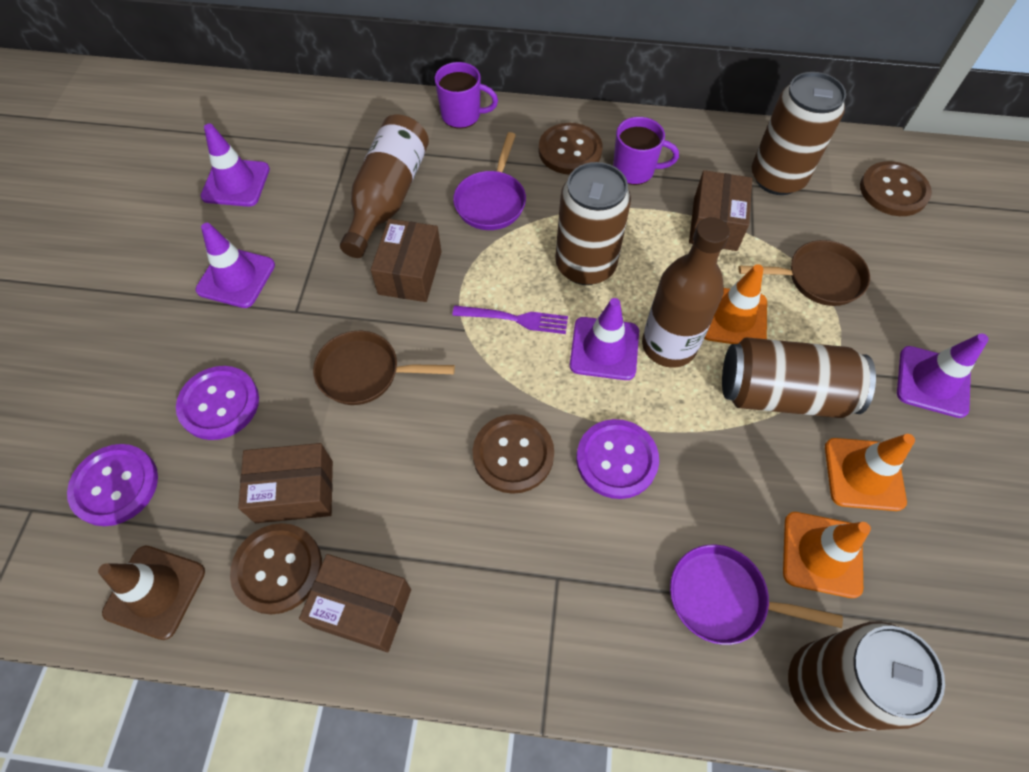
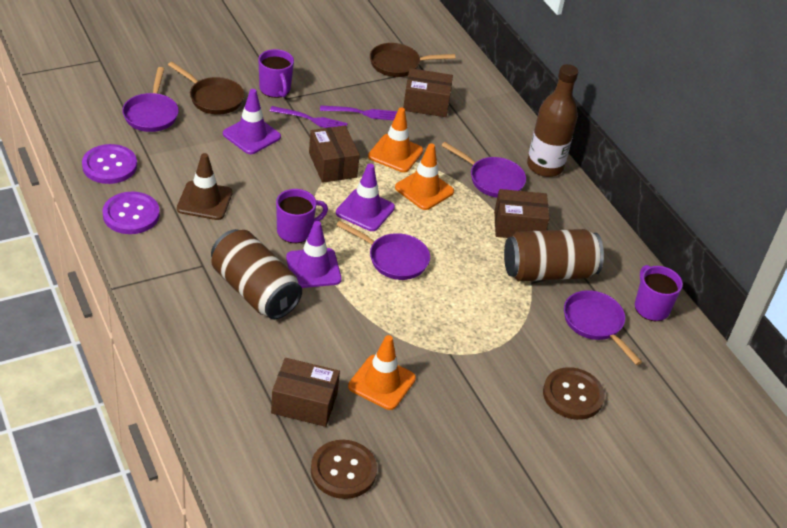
brown bottle: [340,115,429,258] [642,217,730,368] = 2 -> [527,64,578,177] = 1
brown button: [230,523,322,614] [473,414,554,494] [539,123,603,174] [860,161,932,216] = 4 -> [311,440,377,499] [543,367,605,420] = 2
brown can: [555,162,631,285] [722,337,876,418] [752,72,846,195] [788,621,945,732] = 4 -> [211,229,302,319] [504,229,604,281] = 2
purple button: [67,444,158,526] [176,366,259,440] [576,419,659,499] = 3 -> [82,144,137,184] [103,192,160,234] = 2
purple fork: [452,306,568,334] = 1 -> [270,106,348,128] [320,105,397,120] = 2
purple mug: [434,62,498,129] [613,117,679,185] = 2 -> [258,49,294,98] [276,189,328,243] [635,265,683,321] = 3
purple pan: [453,132,526,230] [670,545,843,645] = 2 -> [122,67,179,132] [336,221,430,280] [441,142,526,198] [564,290,642,365] = 4
purple traffic cone: [195,223,275,308] [201,124,270,207] [570,298,639,380] [897,333,989,418] = 4 -> [223,89,281,154] [286,221,342,288] [336,164,395,231] = 3

